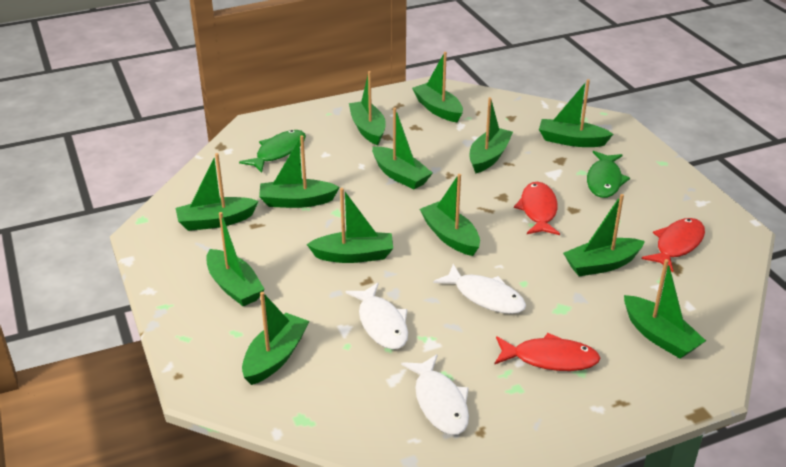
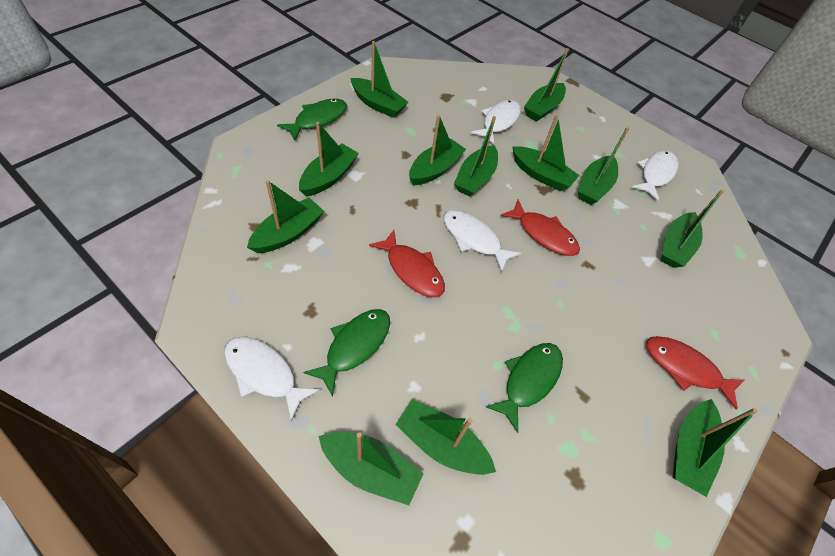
green boat: [176,153,259,231] [206,212,265,307] [242,292,309,385] [259,135,340,208] [307,188,393,263] [349,71,386,145] [372,108,433,189] [412,52,463,122] [420,174,480,256] [469,97,513,174] [539,79,613,147] [563,194,645,276] [624,259,706,359] = 13 -> [247,180,324,253] [299,122,359,197] [319,432,424,505] [351,41,409,118] [395,400,496,475] [409,115,466,185] [454,116,498,197] [513,115,579,191] [524,48,569,122] [578,127,629,205] [661,189,724,268] [673,399,758,497] = 12
green fish: [239,130,306,173] [587,151,630,198] = 2 -> [277,98,347,141] [303,309,390,397] [485,343,563,433] = 3
white fish: [345,283,408,349] [401,354,469,435] [433,264,526,314] = 3 -> [224,337,320,421] [444,210,521,272] [471,100,521,144] [632,150,679,201] = 4

